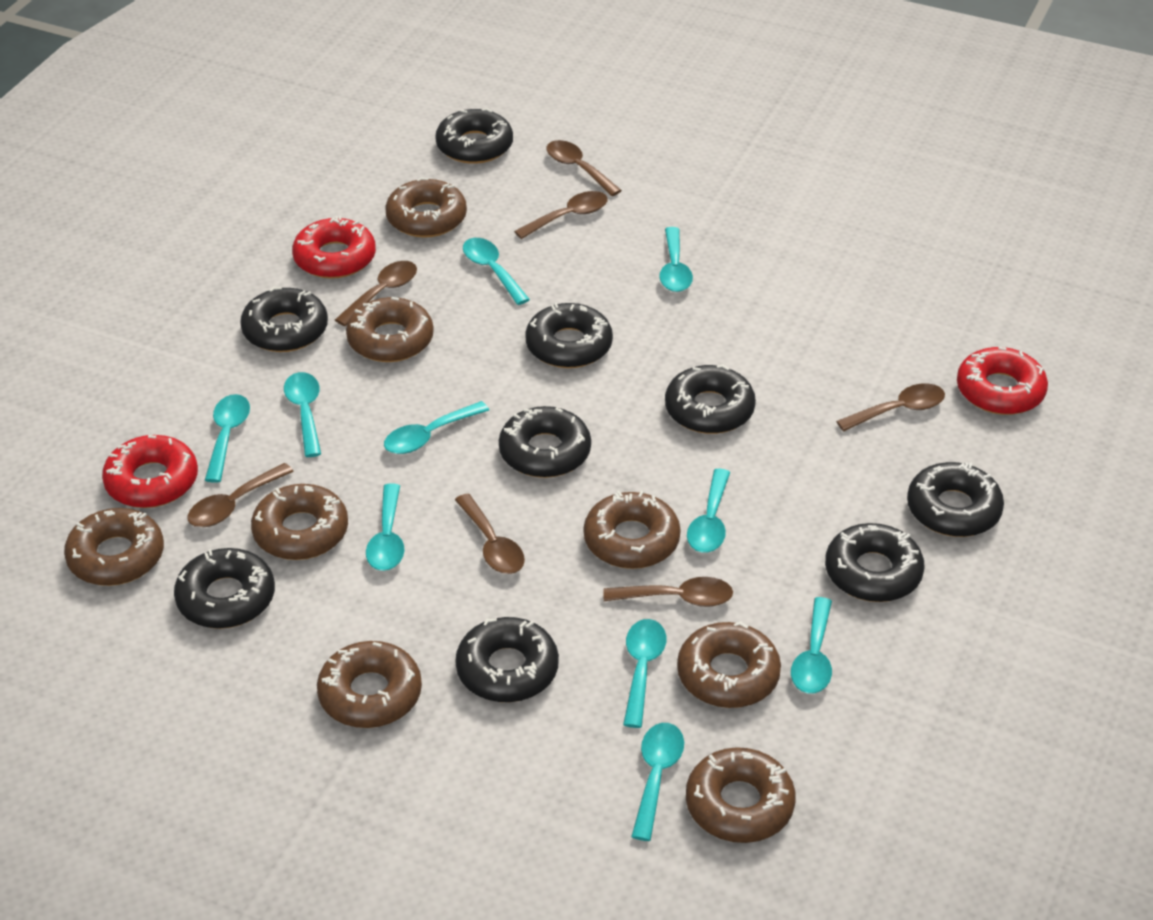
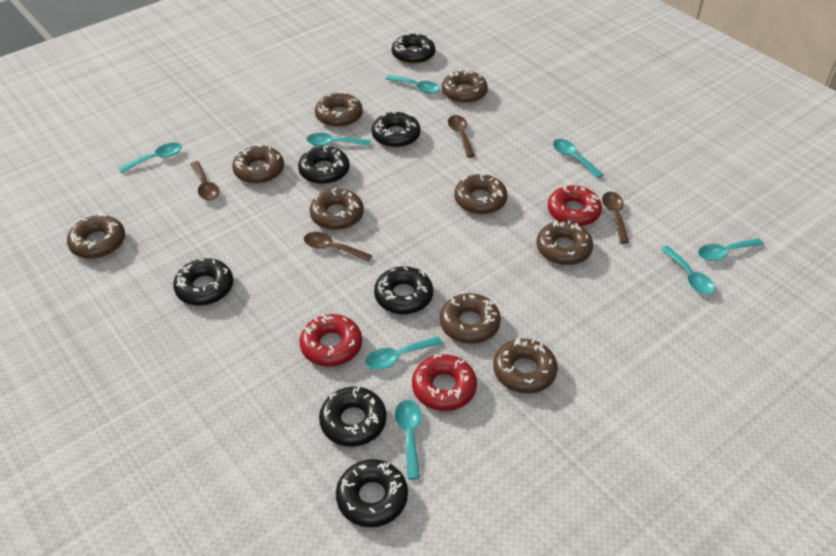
black donut: [174,548,275,629] [240,287,328,352] [435,108,513,164] [455,617,559,702] [499,406,591,478] [525,302,613,368] [665,364,756,434] [825,523,924,602] [907,462,1004,537] = 9 -> [173,258,233,306] [298,145,350,184] [319,387,387,447] [336,459,408,527] [372,112,421,148] [374,266,433,314] [392,33,435,64] = 7
brown donut: [64,508,164,586] [251,484,348,560] [317,641,422,728] [346,297,434,362] [385,177,467,238] [584,491,681,569] [677,621,781,708] [686,747,796,843] = 8 -> [67,214,125,259] [232,145,284,184] [309,187,364,230] [315,92,363,127] [440,293,501,344] [442,69,488,103] [454,173,507,214] [493,338,558,393] [536,220,593,265] = 9
brown spoon: [187,463,294,527] [335,261,417,326] [455,494,525,574] [514,191,608,239] [546,140,622,196] [603,577,733,607] [836,383,945,432] = 7 -> [190,161,220,201] [304,232,372,262] [448,115,475,158] [602,192,629,244] = 4
turquoise spoon: [205,394,250,483] [284,372,321,457] [366,484,404,571] [384,401,489,454] [463,238,530,305] [623,619,666,728] [631,723,684,841] [659,227,693,292] [687,468,730,553] [791,597,832,694] = 10 -> [118,143,182,173] [307,133,371,146] [365,336,443,370] [385,75,440,94] [395,400,421,479] [553,139,604,178] [661,246,715,295] [698,238,764,261] = 8

